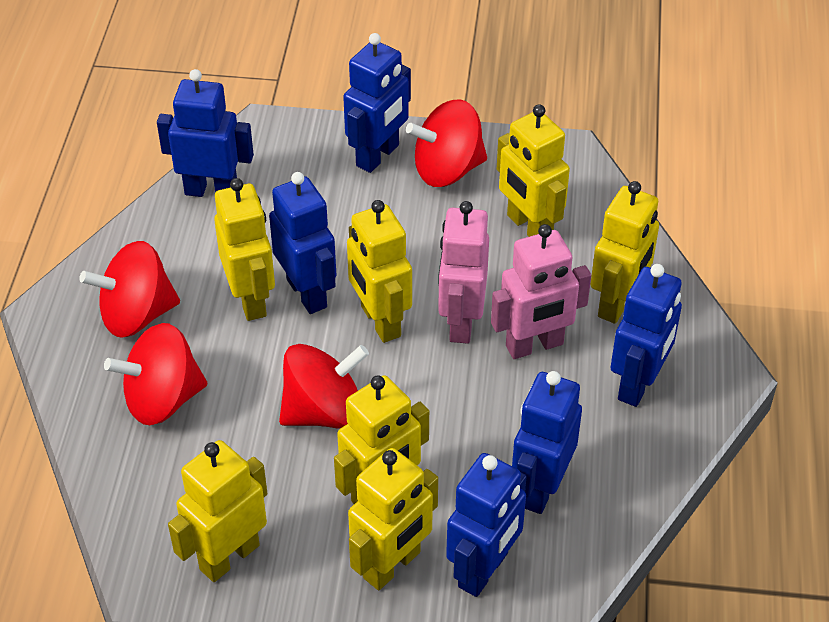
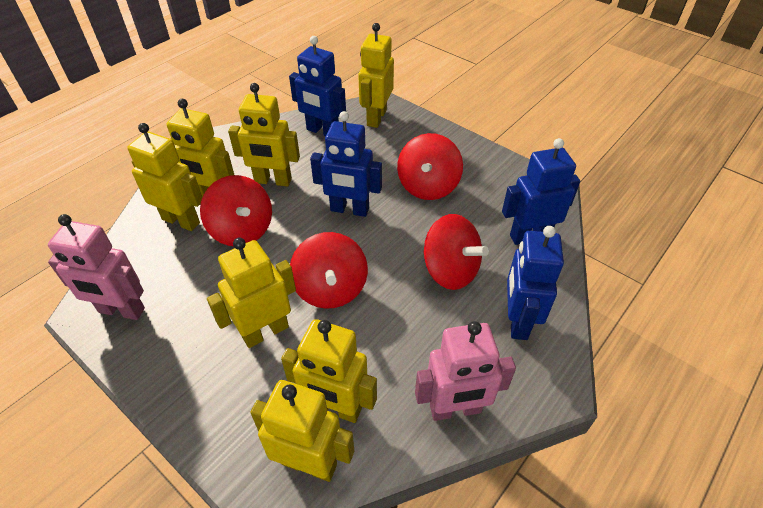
blue robot: [157,69,254,197] [269,172,336,314] [343,33,411,173] [446,453,527,597] [512,371,582,514] [610,264,682,407] = 6 -> [289,36,346,137] [310,111,382,217] [502,138,580,245] [507,226,564,340] = 4

